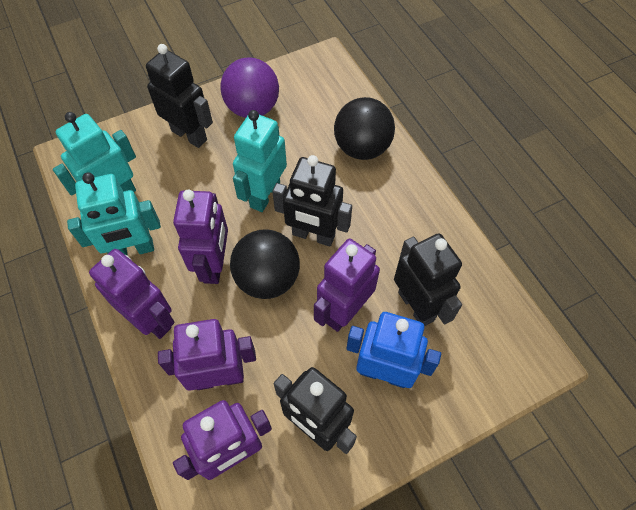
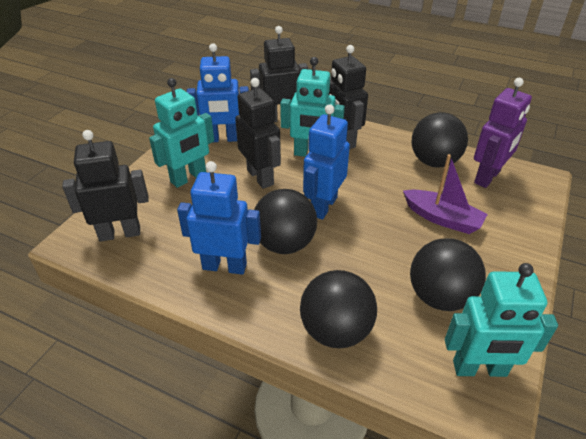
black ball: [230,229,300,299] [334,97,395,160] = 2 -> [254,189,317,254] [300,270,377,348] [410,238,486,311] [412,112,468,168] = 4
blue robot: [346,312,441,388] = 1 -> [177,161,261,275] [187,43,249,142] [303,104,350,220] = 3
purple ball: [220,58,279,118] = 1 -> none = 0
purple boat: none = 0 -> [403,154,488,234] = 1
purple robot: [89,249,175,339] [158,319,256,391] [173,190,228,284] [173,400,272,480] [314,239,380,332] = 5 -> [474,78,532,188] = 1

